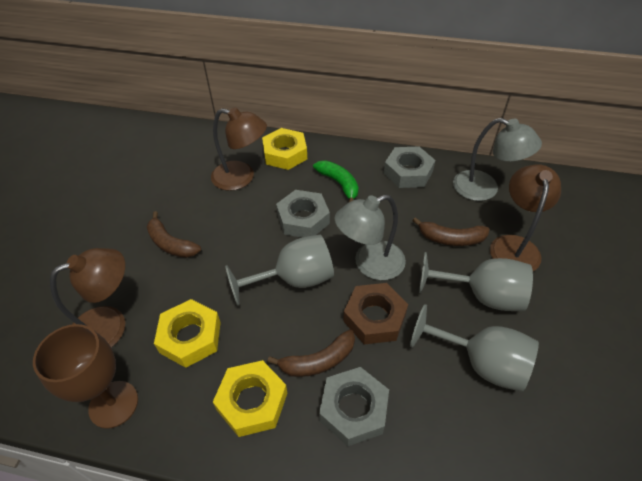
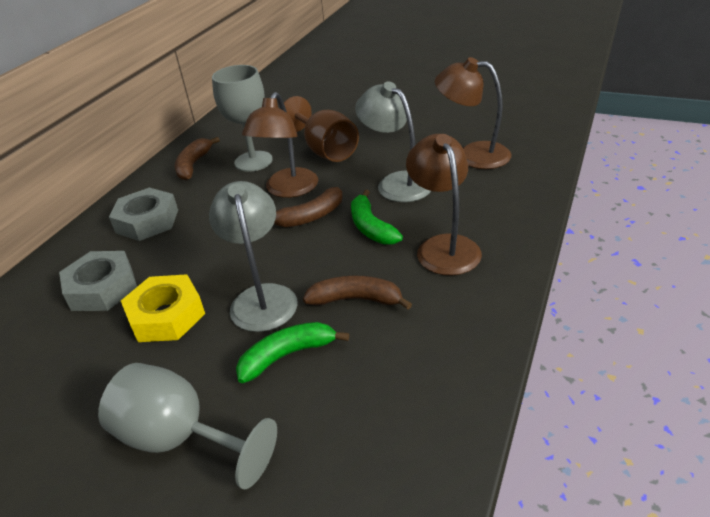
brown nut: [343,283,408,344] = 1 -> none = 0
green banana: [313,161,359,202] = 1 -> [236,322,349,383] [351,190,403,245] = 2
grey goblet: [225,235,334,306] [410,304,539,392] [419,252,533,311] = 3 -> [98,363,277,489] [212,65,273,172] = 2
grey nut: [276,190,330,237] [319,367,389,446] [384,147,435,188] = 3 -> [59,251,137,311] [109,188,178,241] = 2
yellow nut: [154,299,221,368] [213,360,287,437] [262,128,307,170] = 3 -> [121,274,205,342] = 1

